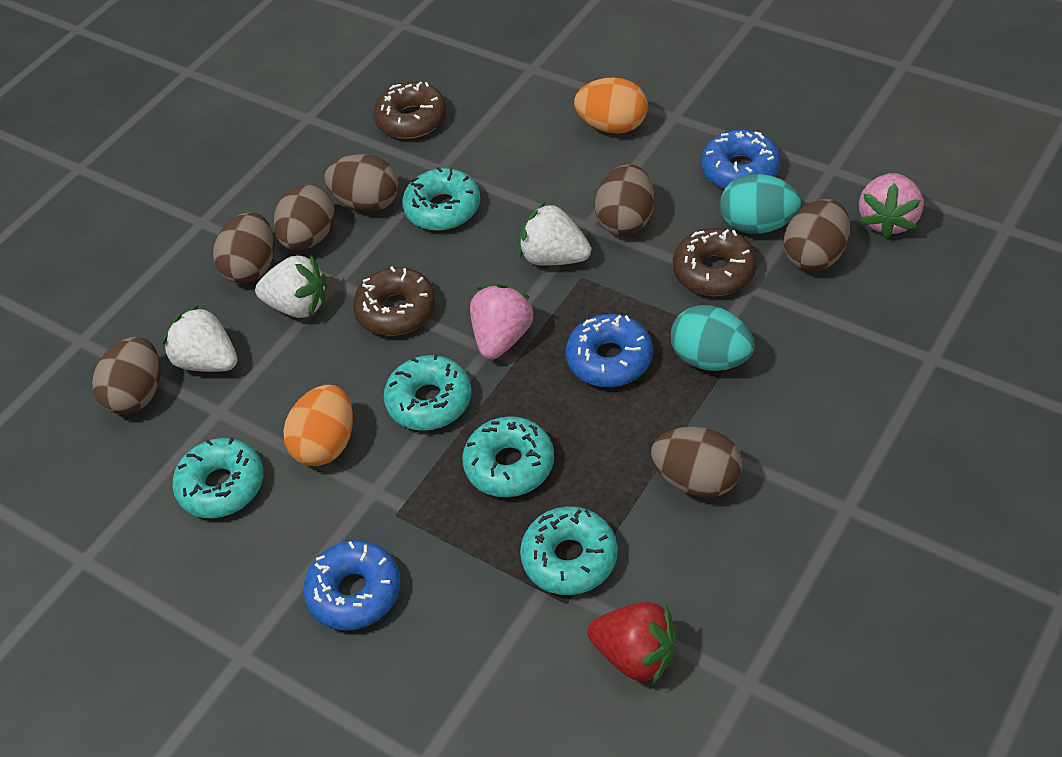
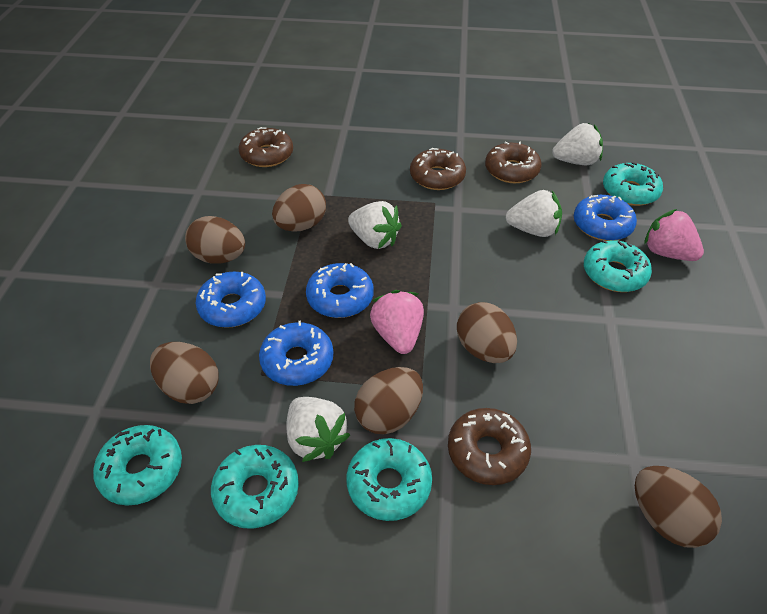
blue donut: [303,540,401,631] [565,314,653,387] [701,129,781,189] = 3 -> [196,272,266,328] [259,321,333,386] [306,263,374,318] [574,195,637,241] = 4
brown donut: [353,266,436,336] [373,82,447,139] [673,228,757,296] = 3 -> [239,127,293,167] [410,148,466,190] [448,408,531,485] [485,141,542,183] = 4
brown egg: [92,337,160,415] [213,212,274,284] [274,184,335,250] [324,154,399,212] [595,164,654,236] [651,427,742,498] [784,199,850,271] = 7 -> [150,342,219,404] [185,216,245,263] [272,184,326,232] [354,367,423,434] [457,302,517,363] [635,466,722,548] = 6
orange egg: [283,385,353,466] [574,77,647,134] = 2 -> none = 0
red strawberry: [587,602,678,685] = 1 -> none = 0
turquoise egg: [671,305,755,371] [720,174,801,234] = 2 -> none = 0
white strawberry: [163,305,238,372] [255,255,326,318] [519,202,591,266] = 3 -> [286,397,350,462] [348,201,402,249] [506,190,562,237] [552,123,603,165] = 4

